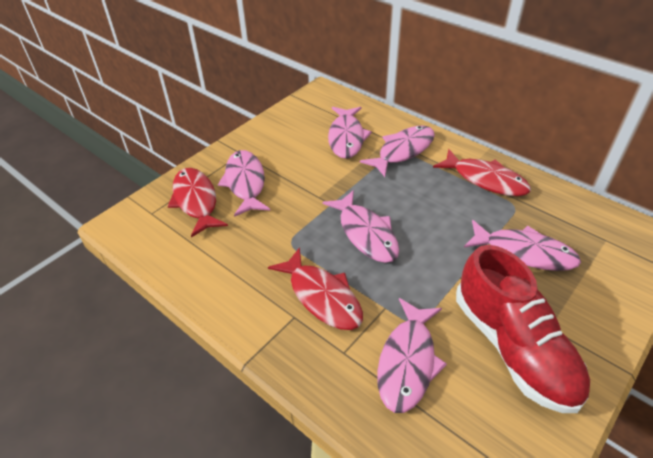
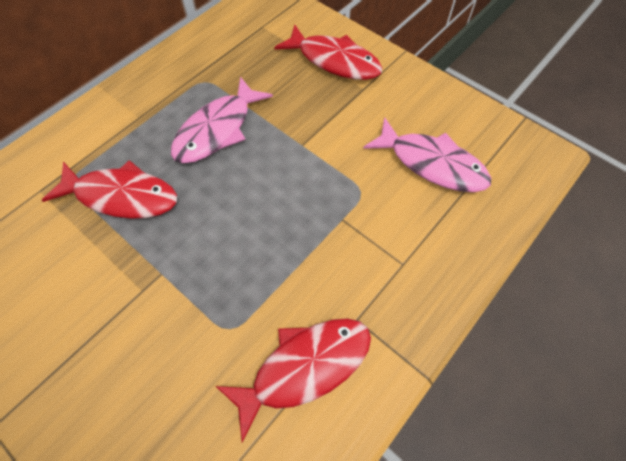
pink fish: [218,150,271,217] [323,190,399,263] [328,107,372,159] [360,126,435,177] [377,298,447,413] [464,220,581,271] = 6 -> [171,77,273,163] [363,117,491,192] = 2
red shoe: [456,245,590,413] = 1 -> none = 0

